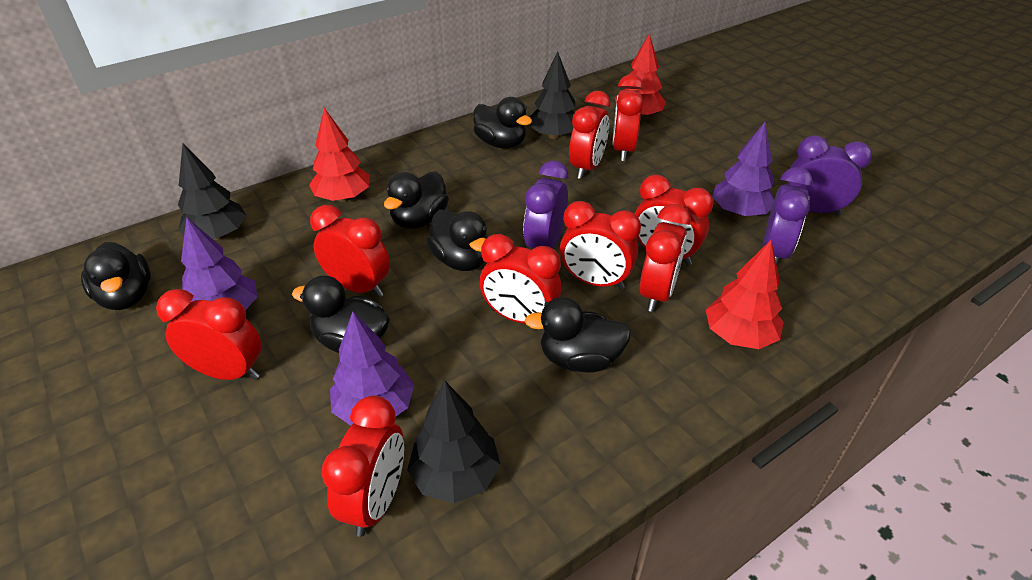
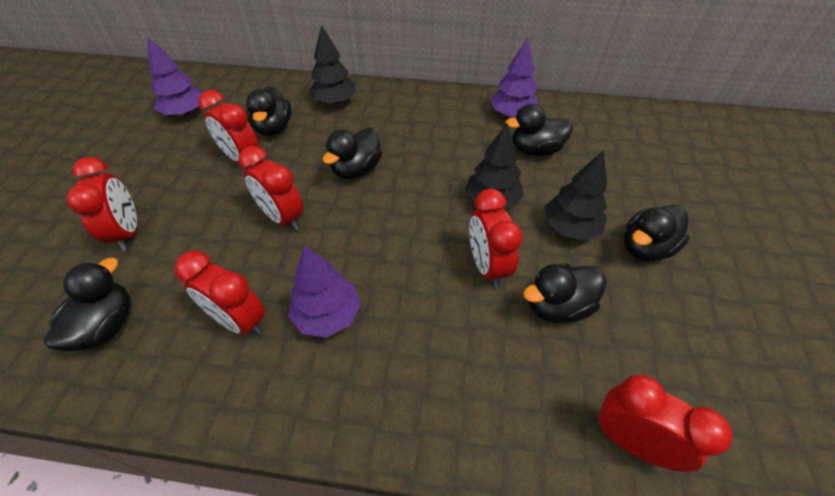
purple clock: [523,161,568,249] [762,167,813,265] [788,136,872,216] = 3 -> none = 0
red clock: [156,289,261,380] [310,205,390,297] [322,395,404,537] [480,234,561,324] [560,201,641,289] [569,91,610,179] [612,74,643,161] [635,175,714,266] [640,204,691,312] = 9 -> [67,157,137,251] [174,250,265,336] [198,90,259,166] [239,146,304,231] [469,189,522,288] [597,375,732,472] = 6
red tree: [309,108,370,202] [615,33,666,119] [706,240,784,349] = 3 -> none = 0

